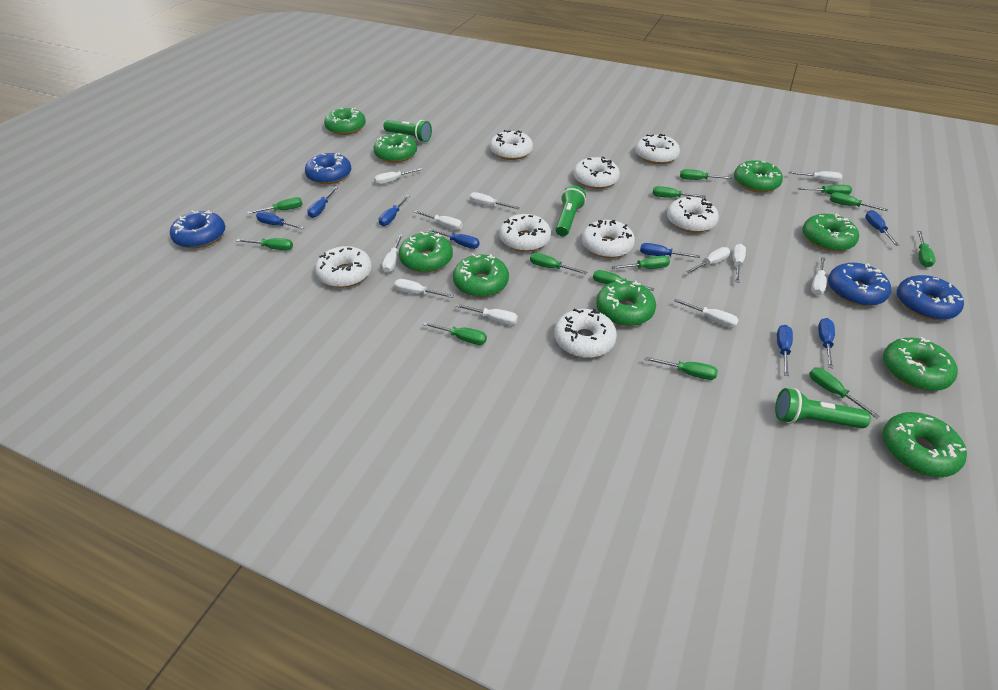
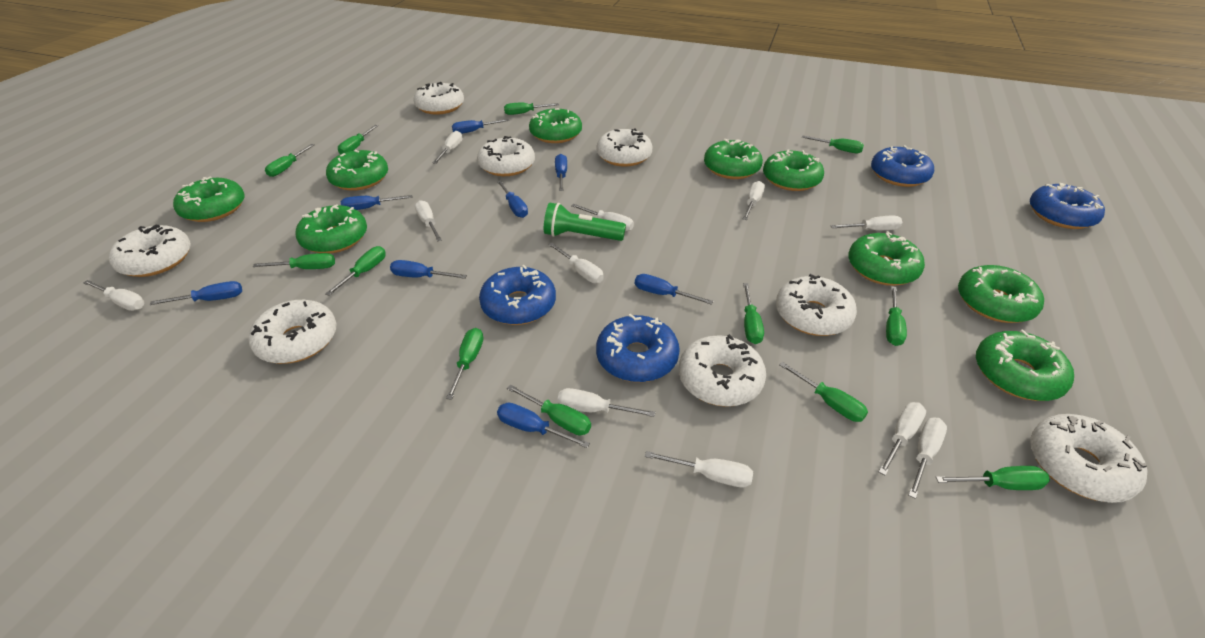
green flashlight: [383,120,432,142] [555,185,586,236] [775,388,871,428] = 3 -> [544,203,626,241] = 1
green screwdriver: [237,238,293,250] [247,197,303,214] [423,322,487,345] [530,253,587,274] [593,270,654,291] [611,256,670,269] [645,357,718,380] [652,186,706,198] [680,169,732,180] [798,185,852,195] [809,367,879,419] [830,192,888,211] [917,231,936,267] = 13 -> [253,253,335,269] [265,144,314,177] [325,246,386,296] [338,125,378,154] [446,328,483,400] [504,102,559,115] [507,385,591,435] [743,283,764,344] [779,362,868,422] [802,135,864,153] [886,286,907,346] [936,466,1050,490] = 12

